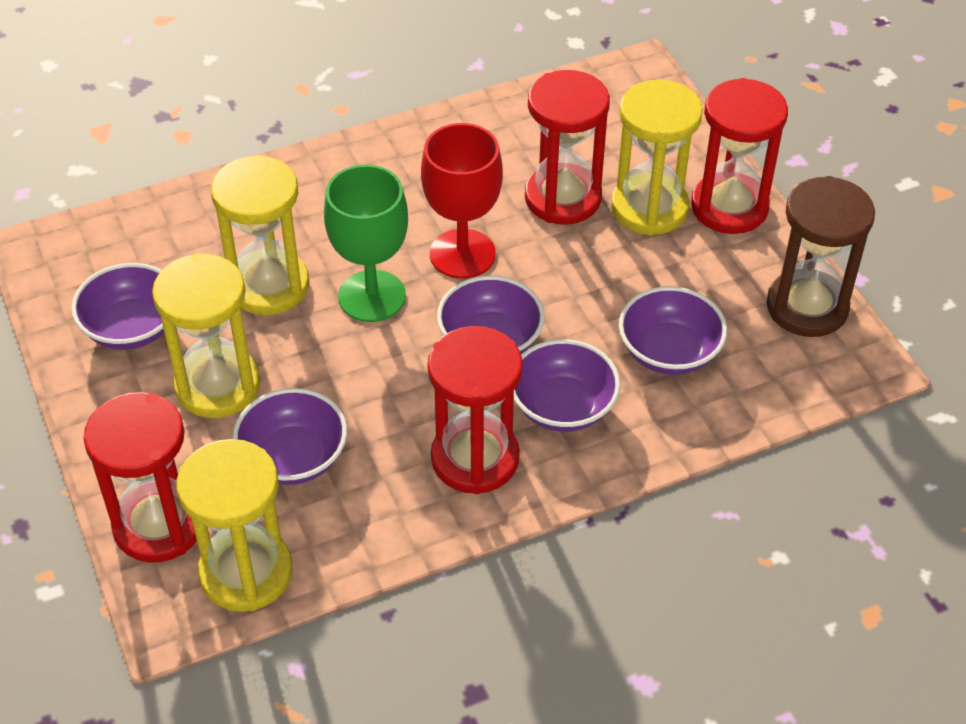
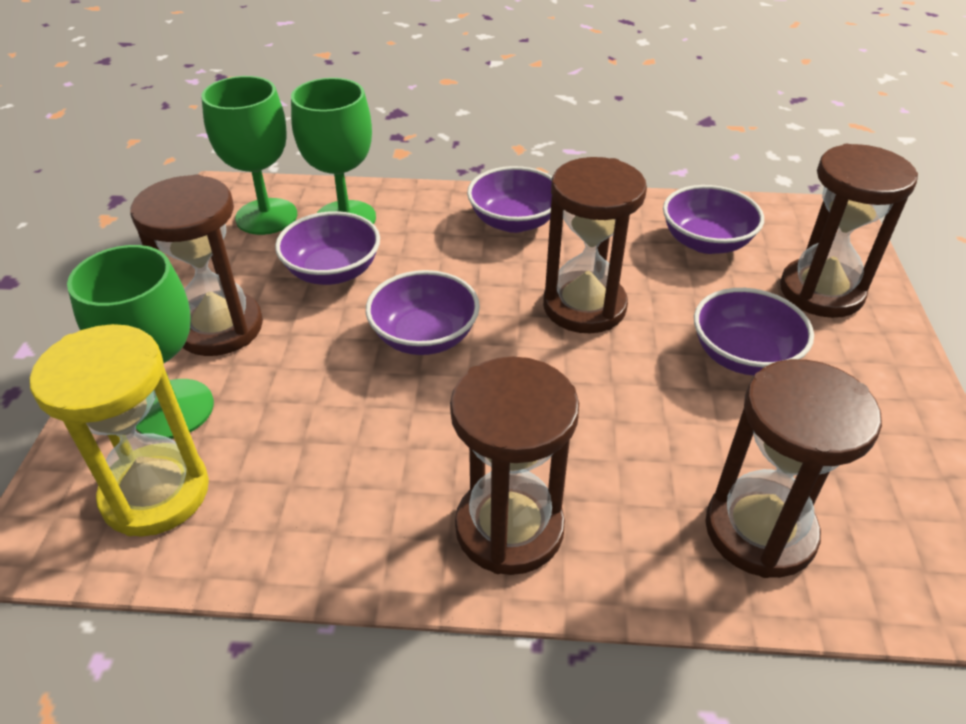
brown hourglass: [766,176,875,337] = 1 -> [130,174,263,356] [450,357,579,575] [543,157,647,333] [705,359,882,578] [780,144,918,318] = 5
green goblet: [324,165,408,322] = 1 -> [67,245,214,439] [201,76,297,235] [291,78,376,224] = 3
red goblet: [421,123,503,279] = 1 -> none = 0
red hourglass: [83,392,197,563] [427,326,523,494] [525,70,610,225] [691,78,788,234] = 4 -> none = 0
yellow hourglass: [152,253,260,418] [176,439,293,612] [211,155,309,315] [611,80,703,236] = 4 -> [30,324,209,537] = 1

